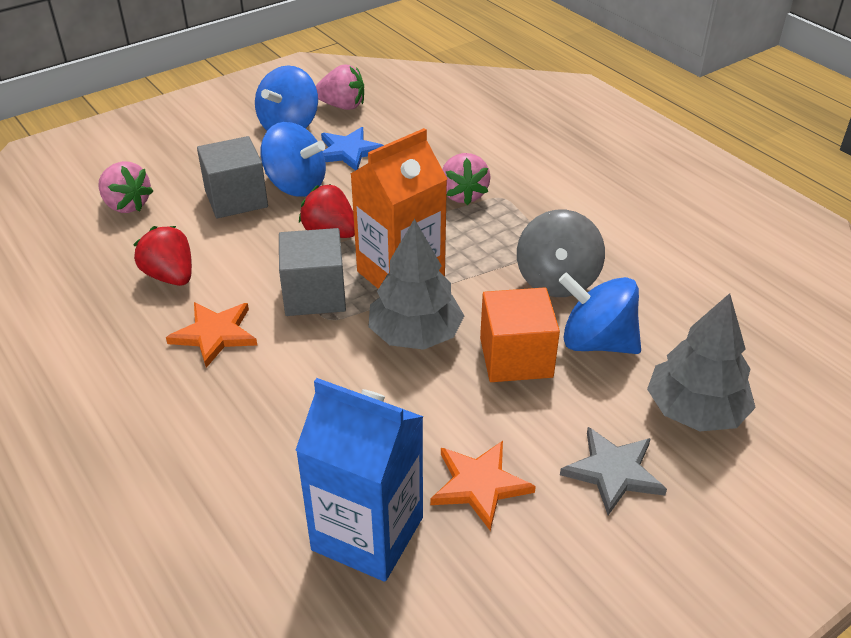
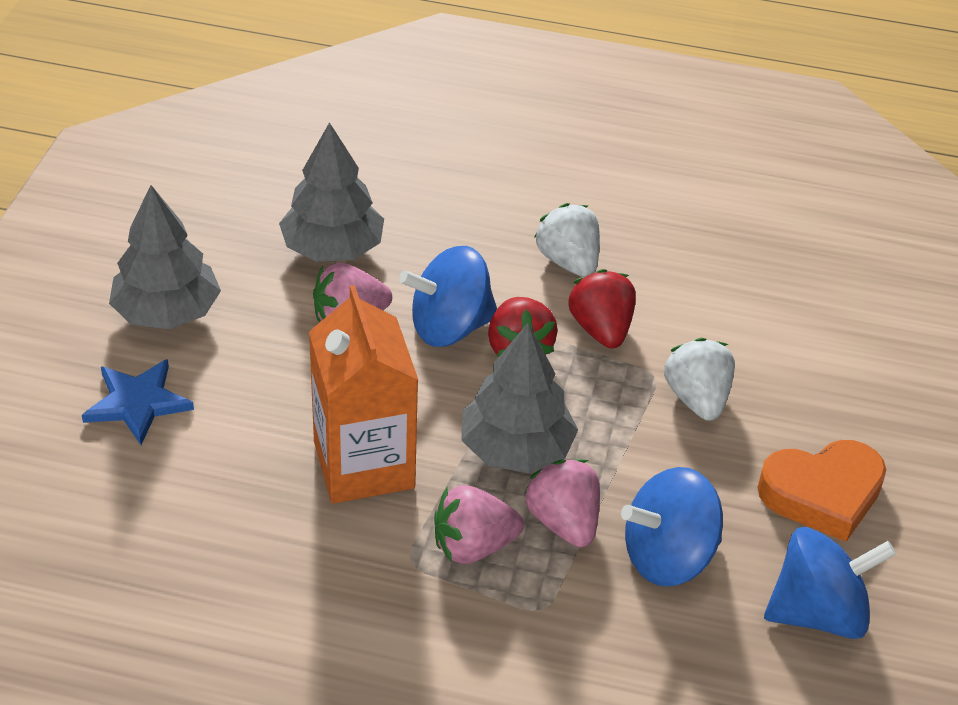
blue carton: [295,378,424,582] = 1 -> none = 0
grey cube: [197,136,268,219] [279,228,346,316] = 2 -> none = 0
grey spinning top: [517,209,605,297] = 1 -> none = 0
grey star: [560,427,667,515] = 1 -> none = 0
grey tree: [369,219,464,350] [647,293,756,431] = 2 -> [109,185,221,329] [279,122,384,262] [462,323,578,473] = 3
orange cube: [480,287,560,382] = 1 -> none = 0
orange heart: none = 0 -> [757,440,886,542] = 1
orange star: [166,302,257,368] [430,441,536,531] = 2 -> none = 0
white strawberry: none = 0 -> [534,203,600,277] [664,338,735,421] = 2

